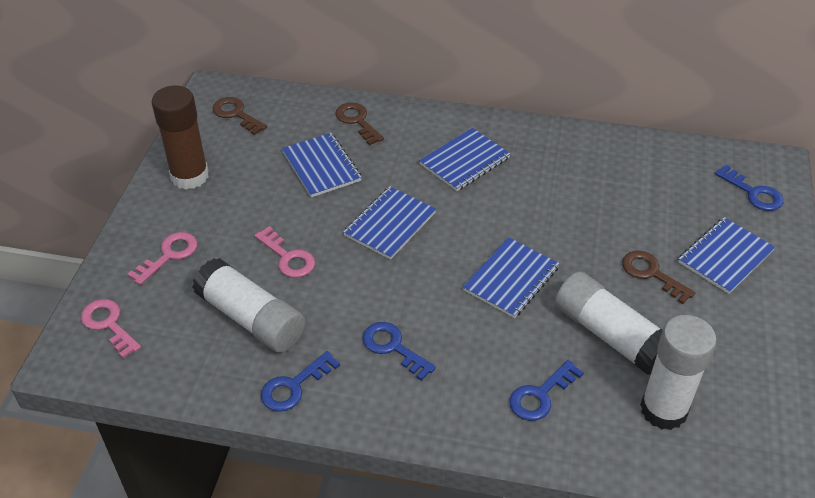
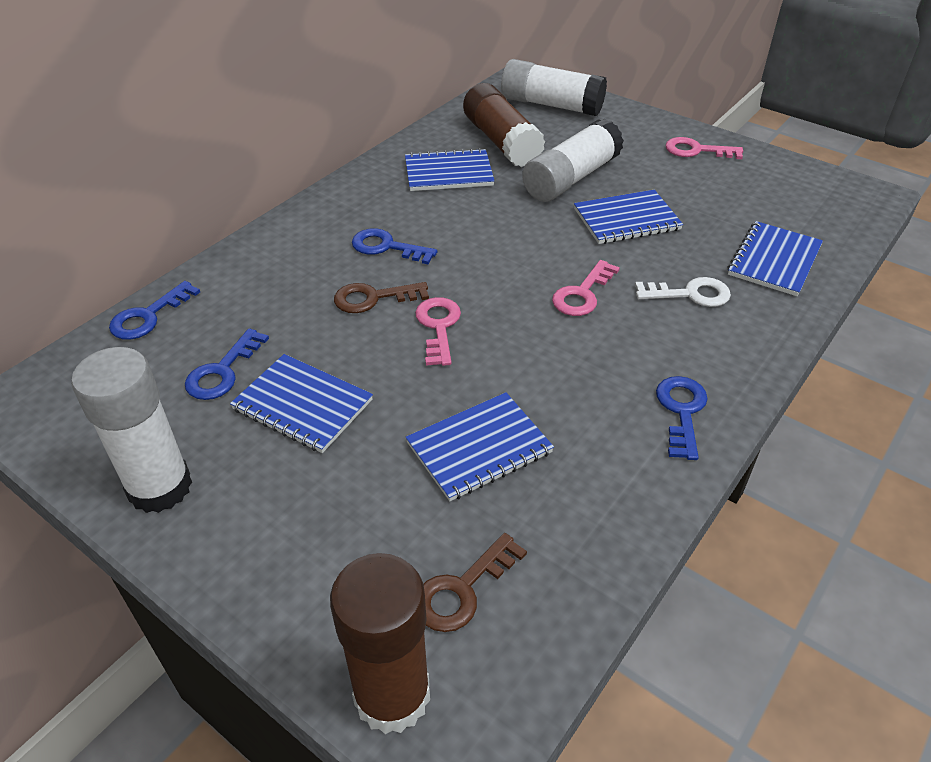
brown glue stick: [151,85,209,189] = 1 -> [330,553,430,734] [463,83,546,167] = 2
brown key: [212,97,267,135] [335,102,384,146] [622,251,695,304] = 3 -> [334,282,429,313] [424,533,527,632] = 2
white key: none = 0 -> [635,277,731,307] = 1

